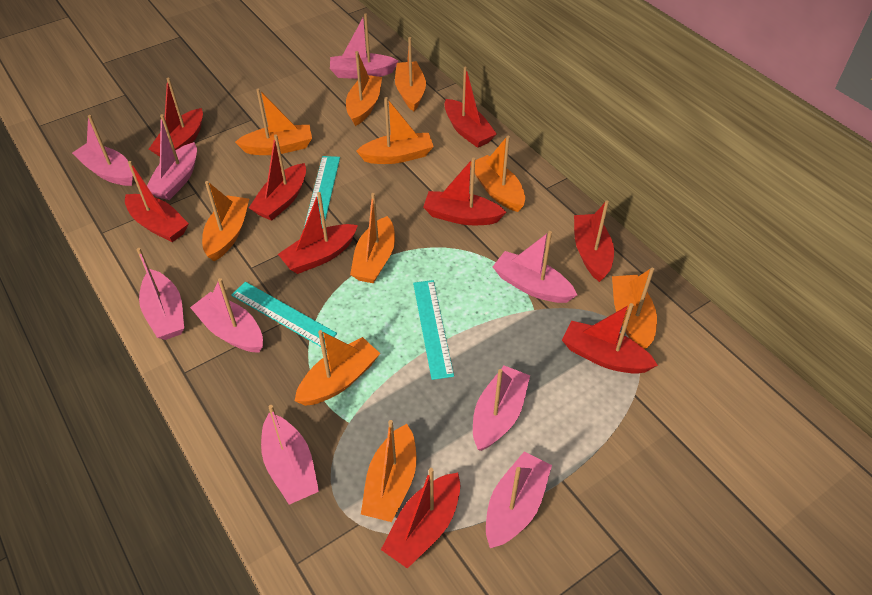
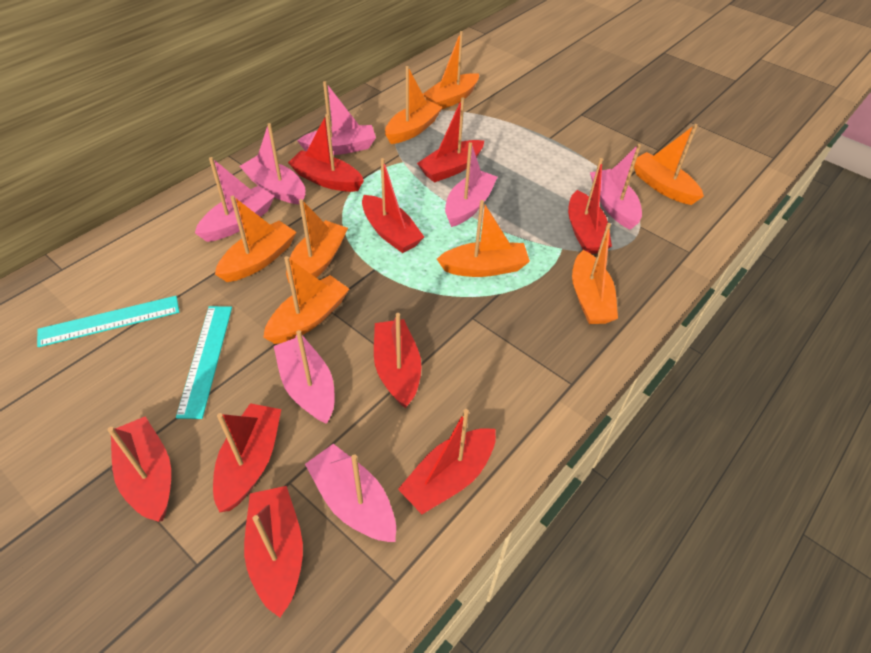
orange boat: [202,181,249,261] [235,89,312,155] [295,330,380,406] [346,51,382,126] [350,193,395,283] [356,97,434,164] [361,420,416,522] [395,37,426,111] [471,136,525,212] [612,268,657,349] = 10 -> [215,196,296,282] [263,256,349,344] [286,199,348,285] [385,66,443,144] [423,31,479,110] [437,200,530,277] [572,223,618,324] [634,124,704,205] = 8
pink boat: [72,115,133,186] [136,248,184,340] [147,114,197,200] [190,278,263,353] [261,405,319,505] [330,14,399,79] [473,366,530,451] [486,452,552,548] [493,231,577,303] = 9 -> [195,157,275,242] [240,123,305,204] [274,330,335,424] [297,81,376,155] [305,444,396,542] [445,142,498,227] [590,144,642,230] = 7
turquoise ruler: [231,282,337,347] [304,156,340,228] [413,280,454,380] = 3 -> [37,296,179,347] [176,306,232,419] = 2

